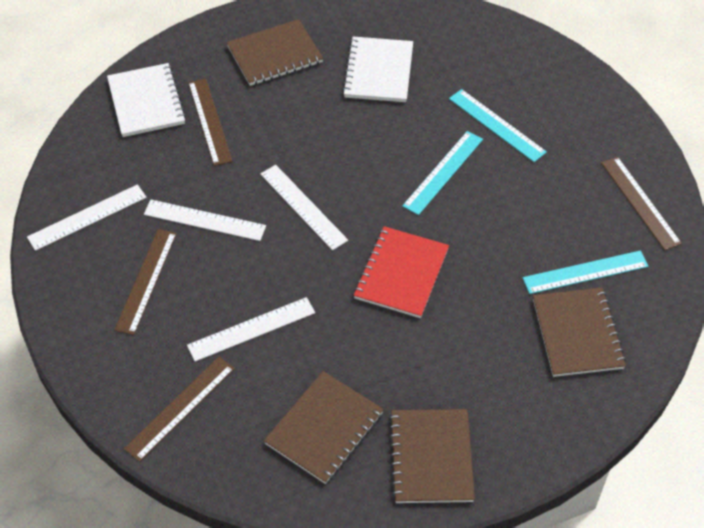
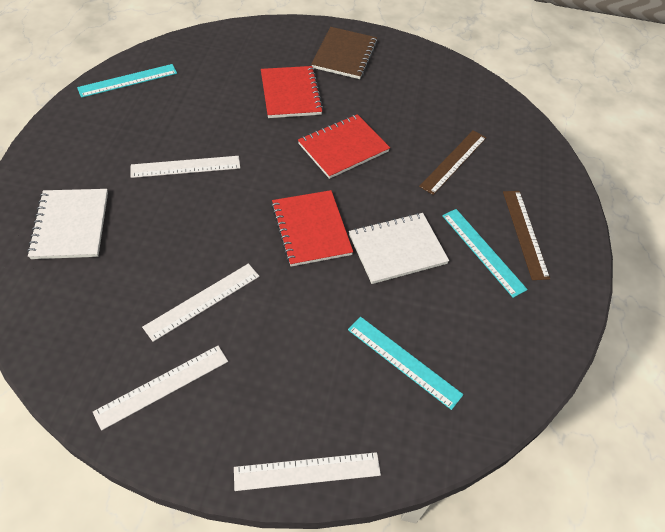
brown notebook: [226,19,323,86] [264,371,384,484] [389,409,475,503] [533,288,626,377] = 4 -> [311,27,377,79] = 1
brown ruler: [114,229,177,335] [124,357,235,462] [188,79,233,166] [601,157,682,250] = 4 -> [419,130,486,195] [503,191,550,280] = 2
red notebook: [354,226,449,318] = 1 -> [261,66,323,118] [271,190,353,267] [298,114,390,179] = 3

